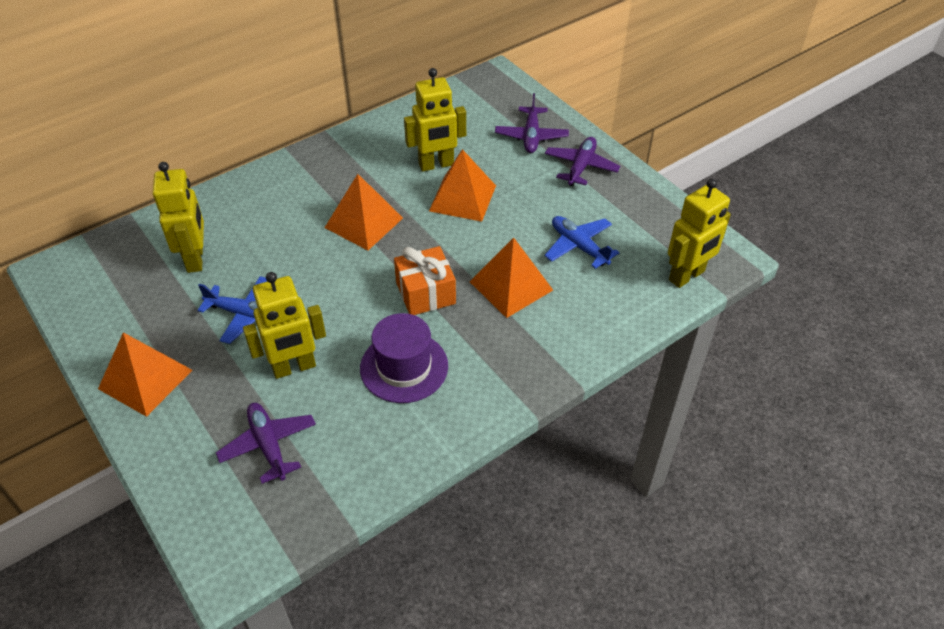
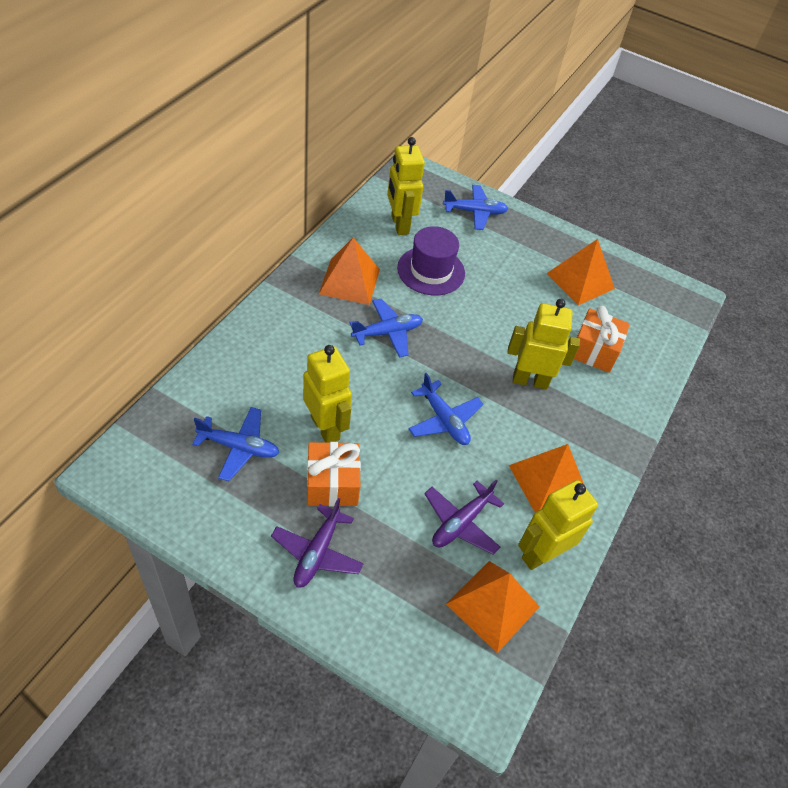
blue plane: [197,276,267,344] [544,216,619,269] = 2 -> [192,407,279,481] [349,299,423,358] [408,373,484,445] [443,185,508,230] = 4
orange gift: [394,246,456,315] = 1 -> [307,442,361,507] [574,306,630,373] = 2
purple plane: [216,403,316,484] [495,93,569,153] [545,137,620,186] = 3 -> [271,498,364,588] [424,480,504,555] = 2

